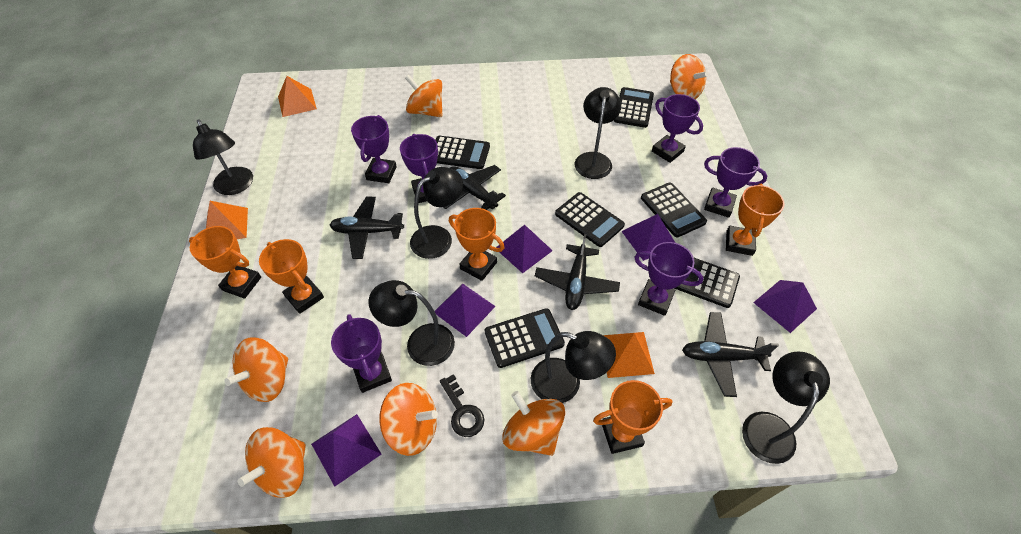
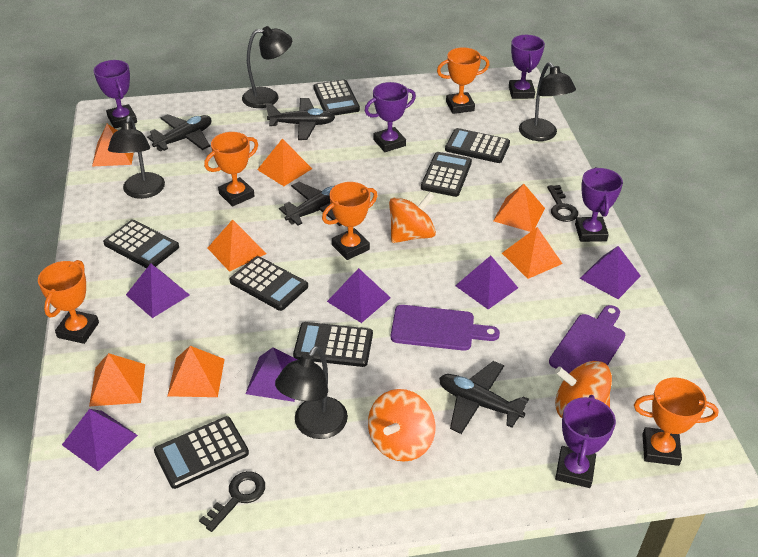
black calculator: [435,136,490,169] [485,308,565,368] [555,192,625,247] [614,87,654,128] [641,183,707,237] [674,257,740,308] = 6 -> [103,220,179,268] [154,416,249,489] [230,256,308,311] [293,322,373,367] [313,79,360,116] [421,152,472,197] [445,128,510,163] = 7
black key: [440,374,484,437] = 1 -> [199,471,265,532] [547,185,578,222] = 2
black lamp: [193,119,253,195] [369,280,455,366] [410,167,463,259] [531,331,616,403] [575,87,621,179] [742,351,830,464] = 6 -> [108,116,165,199] [242,26,292,108] [275,346,348,439] [519,62,576,141] = 4
orange pyramid: [206,201,248,239] [278,76,317,117] [603,332,655,378] = 3 -> [89,353,145,406] [92,124,134,167] [167,346,225,397] [208,220,267,272] [257,139,312,186] [493,184,545,232] [502,227,562,279] = 7
orange spinning top: [224,337,288,402] [238,427,306,498] [379,383,438,456] [405,75,442,117] [502,391,565,456] [670,54,709,99] = 6 -> [368,389,436,462] [389,192,436,243] [555,361,612,418] = 3
purple cutting board: none = 0 -> [391,305,500,351] [549,305,625,373] = 2
purple pyramid: [311,414,381,487] [435,283,496,337] [496,225,553,273] [621,214,675,261] [753,280,817,333] = 5 -> [62,409,138,471] [126,264,189,318] [245,347,298,402] [327,268,391,323] [455,255,518,309] [579,246,641,299] = 6
purple trophy: [331,314,392,393] [351,115,397,183] [400,134,438,203] [634,242,703,316] [652,94,703,163] [704,147,767,218] = 6 -> [94,60,137,128] [365,82,416,152] [509,35,545,99] [555,395,616,488] [575,167,623,242] = 5

